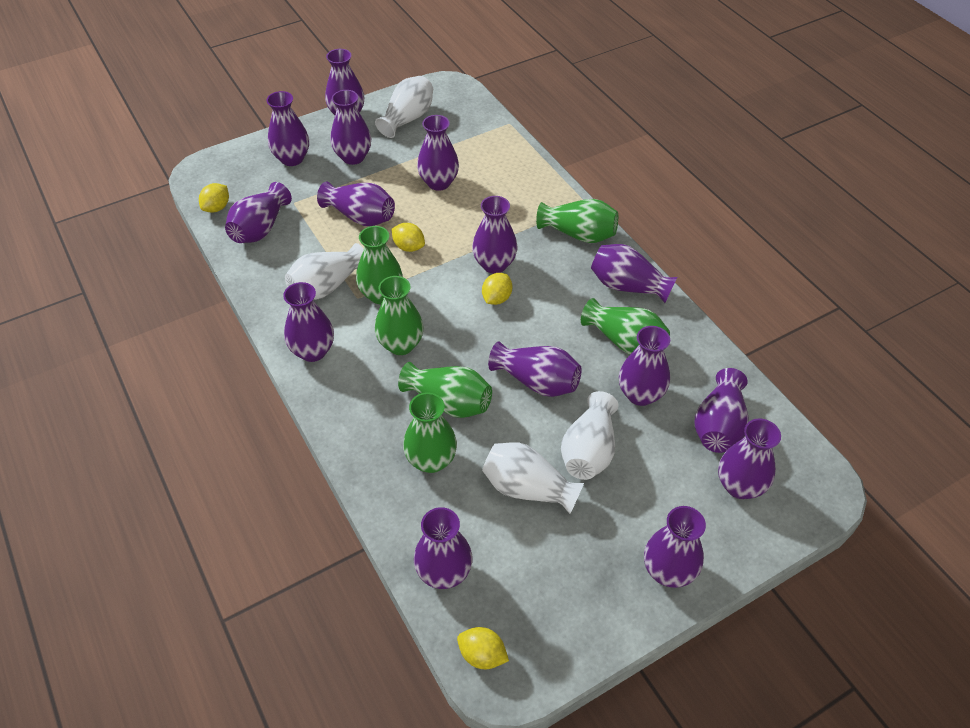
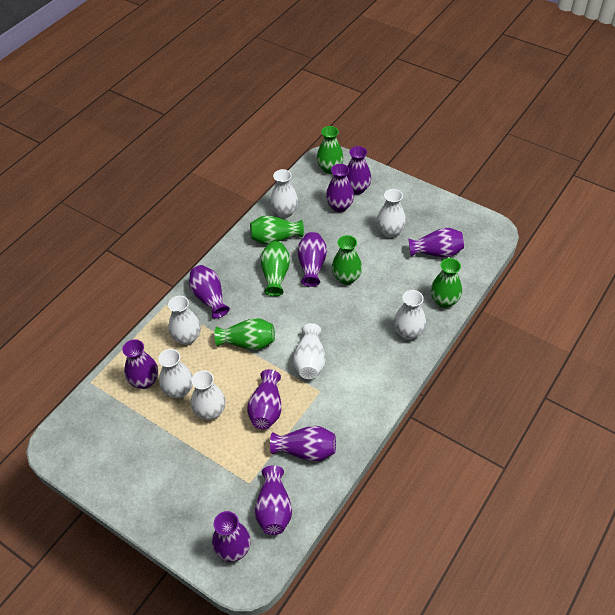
purple vase: [225,182,292,243] [266,91,309,166] [283,282,334,362] [317,182,395,226] [325,49,364,115] [330,90,371,165] [414,507,472,589] [417,115,459,191] [472,196,517,274] [488,341,582,397] [591,244,677,303] [619,326,670,406] [644,506,706,588] [695,368,748,453] [718,418,781,499] = 15 -> [122,339,158,389] [189,265,230,319] [212,511,251,562] [247,369,282,429] [254,465,292,535] [270,426,336,462] [297,232,327,287] [326,164,354,212] [346,146,371,195] [409,228,464,257] = 10
white vase: [285,243,364,300] [375,76,433,138] [482,442,584,514] [561,391,619,480] = 4 -> [158,349,193,398] [168,296,201,345] [191,370,226,420] [270,169,298,218] [293,323,326,379] [377,189,406,238] [394,290,426,340] = 7
yellow lemon: [199,183,229,212] [391,223,425,252] [457,627,509,669] [482,273,512,305] = 4 -> none = 0

